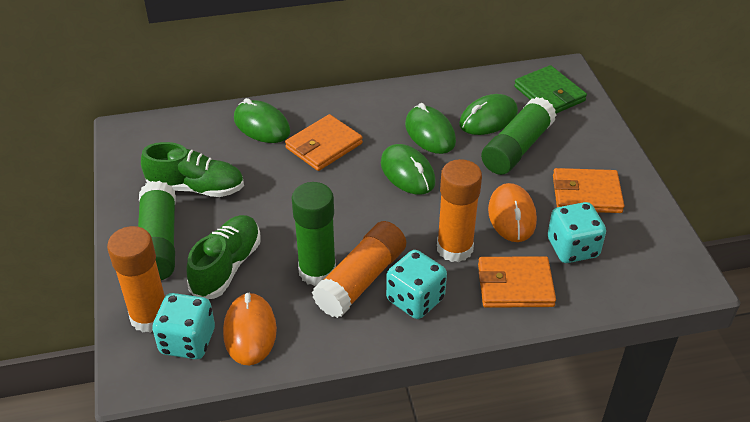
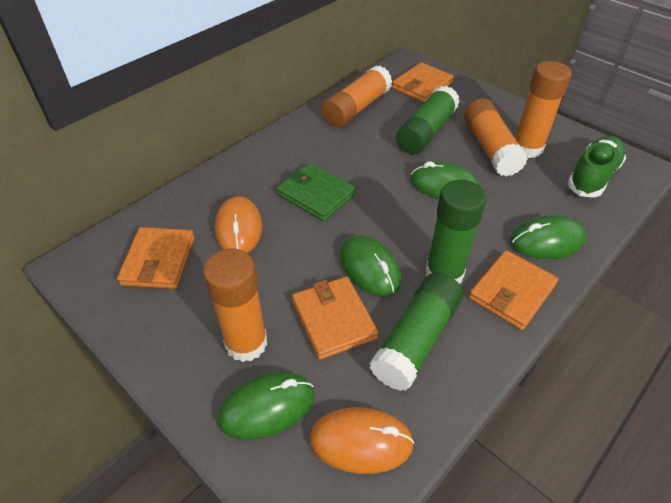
green shoe: [141,142,244,197] [186,215,261,299] = 2 -> [567,136,626,198] = 1
orange glue stick: [107,226,165,333] [312,221,406,318] [437,159,482,262] = 3 -> [203,249,268,362] [322,66,392,127] [464,99,528,176] [515,61,572,158] = 4
orange wallet: [285,114,363,171] [478,256,556,308] [553,168,624,213] = 3 -> [117,227,195,289] [292,277,378,360] [392,62,454,103] [469,250,558,330] = 4
turquoise dice: [152,293,215,359] [386,250,447,319] [548,202,606,263] = 3 -> none = 0

